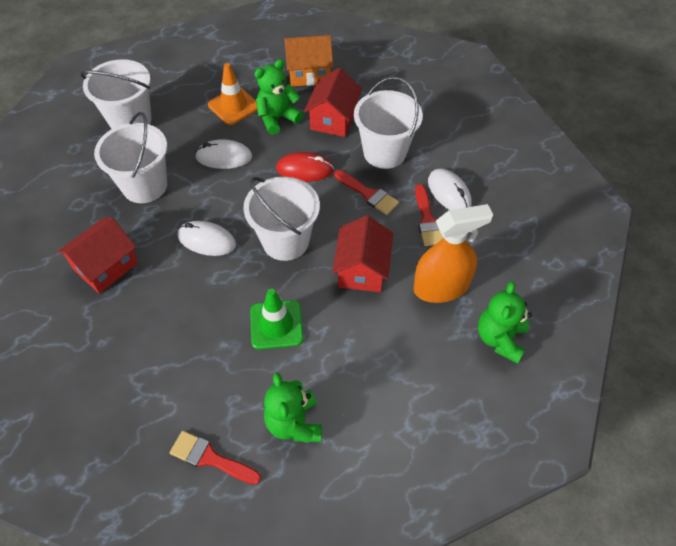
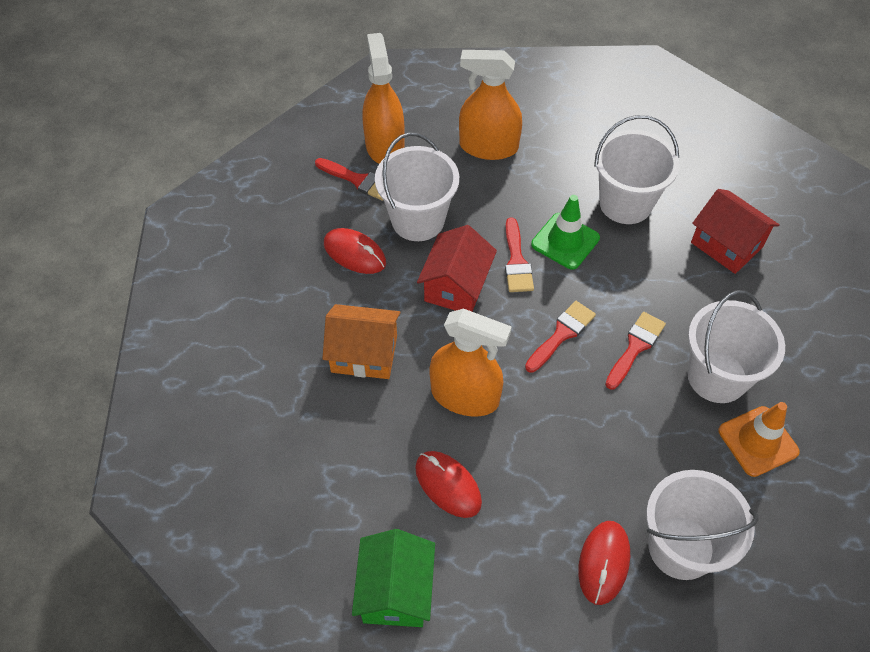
green house: none = 0 -> [352,529,435,627] = 1
green teddy bear: [254,59,303,135] [264,372,322,443] [478,281,532,364] = 3 -> none = 0
orange spray bottle: [414,204,493,303] = 1 -> [362,33,405,164] [429,308,512,417] [459,50,522,160] = 3
red brush: [170,431,261,485] [334,170,399,215] [415,184,443,246] = 3 -> [315,158,383,201] [505,217,534,292] [525,301,596,373] [605,312,666,390] = 4
red house: [57,217,138,294] [304,68,362,137] [332,215,393,292] = 3 -> [417,225,497,312] [691,189,780,274] = 2
red mouse: [276,152,334,182] = 1 -> [324,228,386,274] [415,451,482,518] [578,521,630,605] = 3
white mouse: [177,221,236,256] [195,139,252,169] [428,168,472,210] = 3 -> none = 0

